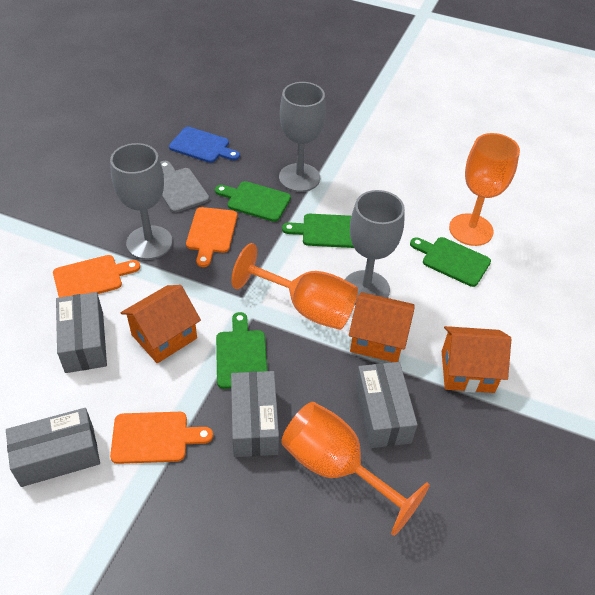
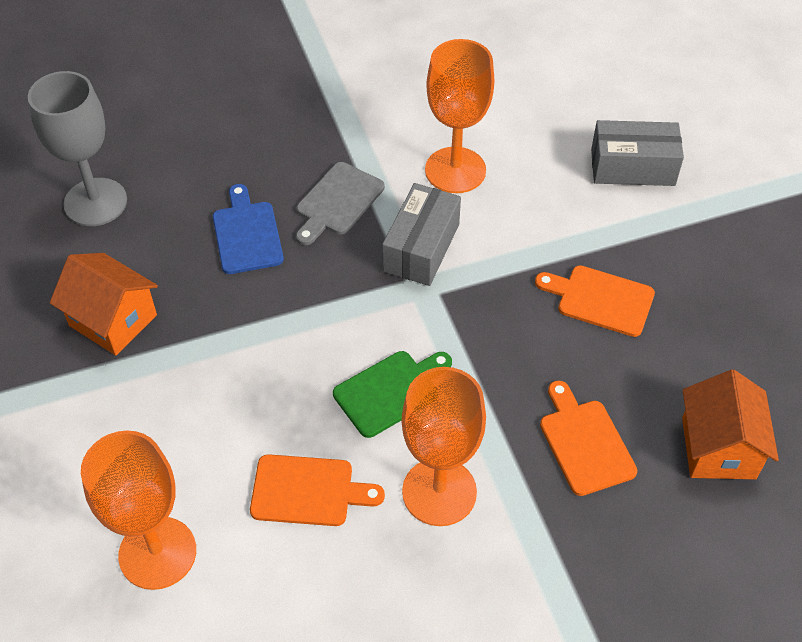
green cutting board: [215,181,291,222] [216,312,267,389] [282,214,354,248] [410,237,491,287] = 4 -> [333,351,452,438] = 1
grey box: [6,408,100,487] [56,292,107,373] [231,371,279,457] [355,362,418,448] = 4 -> [382,183,461,286] [591,120,684,186] = 2
grey goblet: [110,143,172,260] [279,82,326,192] [345,190,405,305] = 3 -> [28,71,127,226] = 1
orange house: [121,285,201,363] [349,292,415,362] [442,326,512,393] = 3 -> [50,253,158,355] [682,370,779,479] = 2

